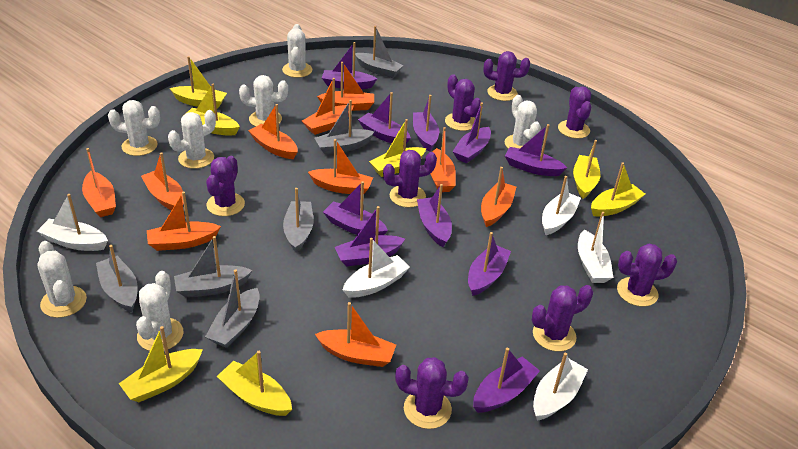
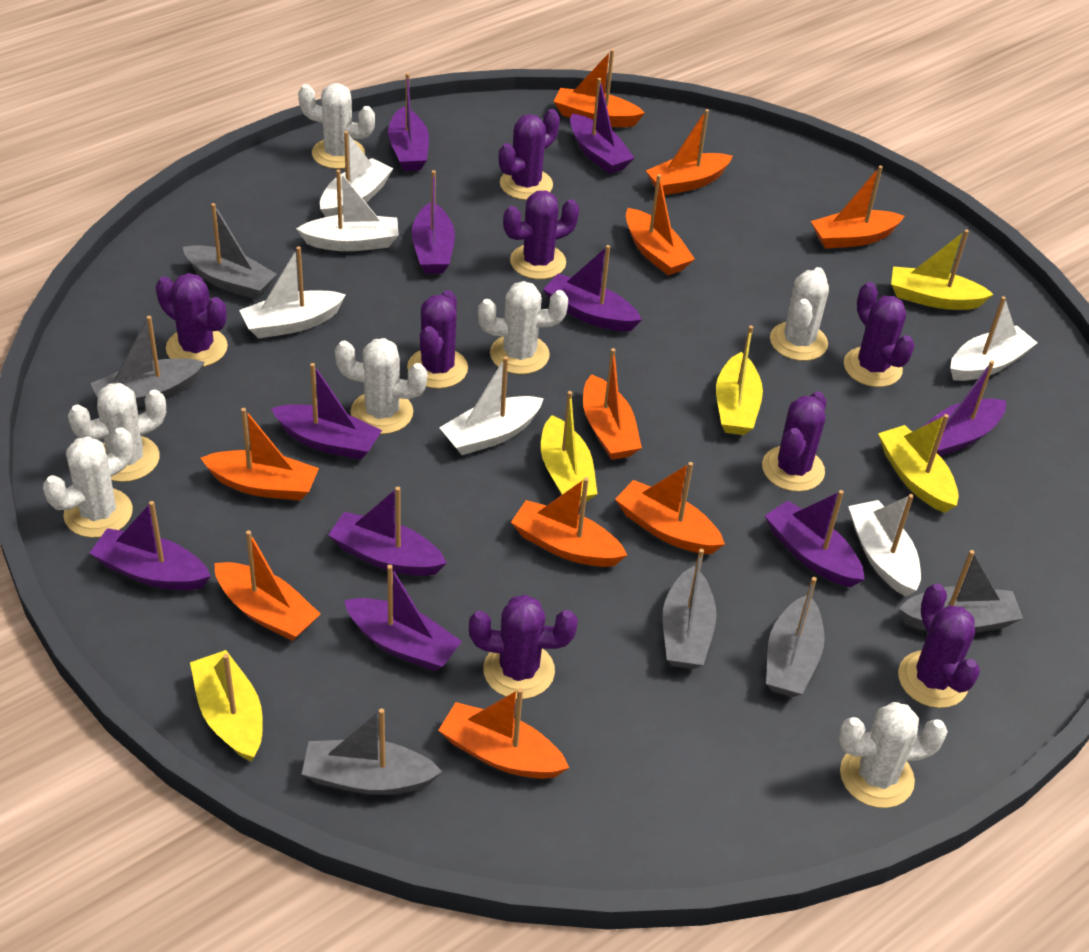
white boat: [37,194,108,251] [343,238,410,298] [533,353,588,421] [542,176,581,235] [578,212,613,283] = 5 -> [239,246,346,339] [296,169,399,251] [320,131,394,217] [439,356,544,455] [848,494,921,597] [950,296,1038,381] = 6
yellow boat: [119,326,203,402] [170,56,227,108] [184,84,240,136] [217,351,292,416] [369,119,426,177] [573,140,600,199] [591,162,645,217] = 7 -> [190,650,263,761] [541,391,598,503] [716,325,763,435] [878,414,959,513] [891,229,994,310] = 5

